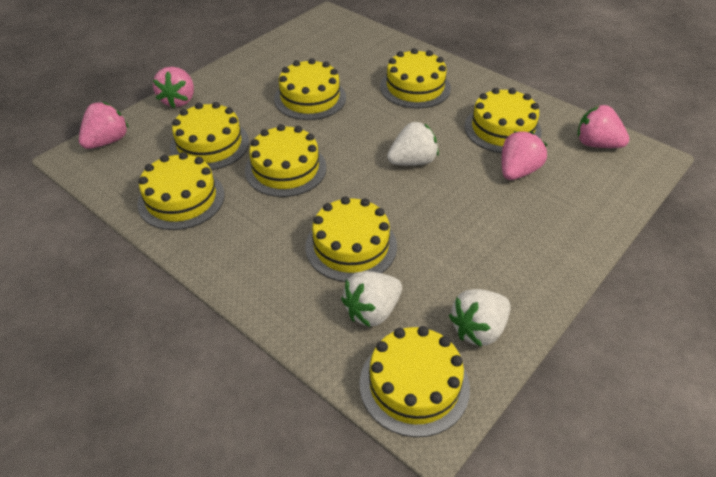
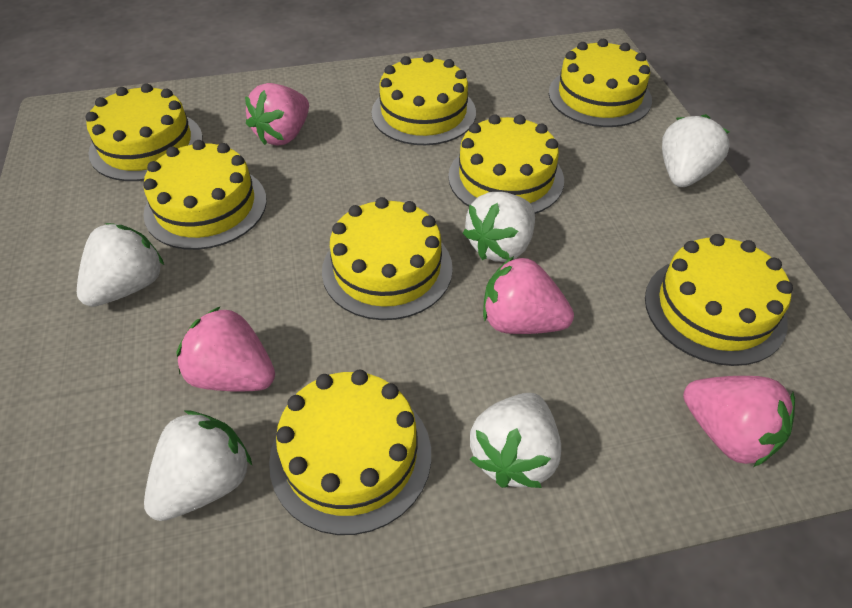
white strawberry: [341,271,402,327] [387,121,439,166] [449,289,511,347] = 3 -> [77,223,164,307] [144,411,252,521] [463,192,535,262] [470,393,561,488] [662,114,730,187] = 5

